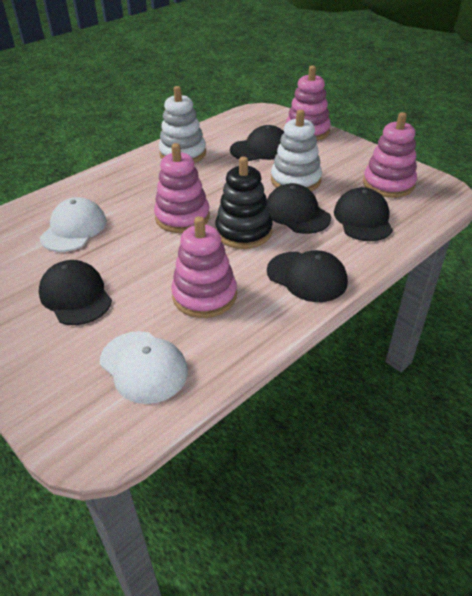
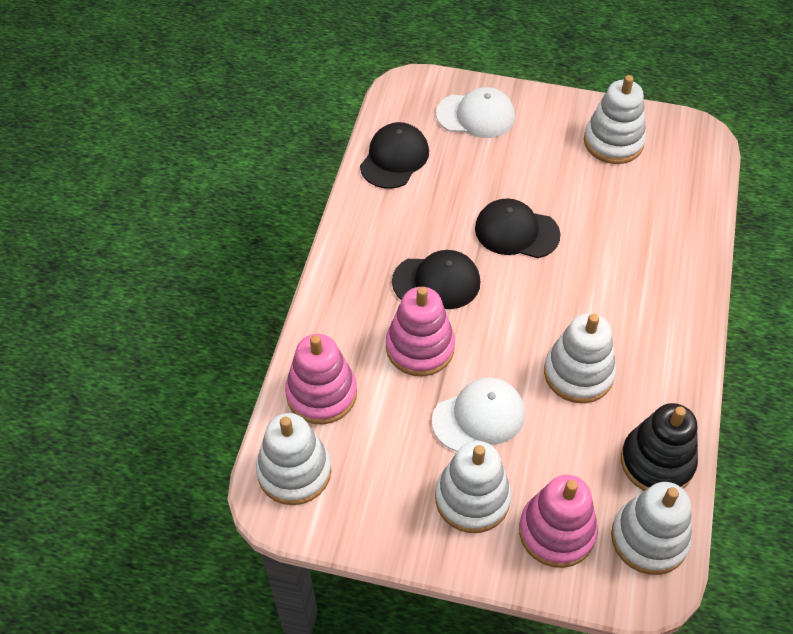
black cap: [39,260,112,325] [230,125,284,161] [267,183,331,234] [267,250,348,302] [334,187,393,241] = 5 -> [360,122,429,189] [392,250,480,309] [475,198,560,258] = 3
pink stacking toy: [154,143,210,233] [171,216,237,318] [286,66,331,141] [363,112,417,198] = 4 -> [285,334,357,424] [386,287,455,376] [519,475,598,568] = 3
white stacking toy: [159,86,206,163] [271,109,322,191] = 2 -> [256,413,332,505] [435,441,512,533] [544,313,616,403] [584,75,646,164] [611,482,692,575] = 5

